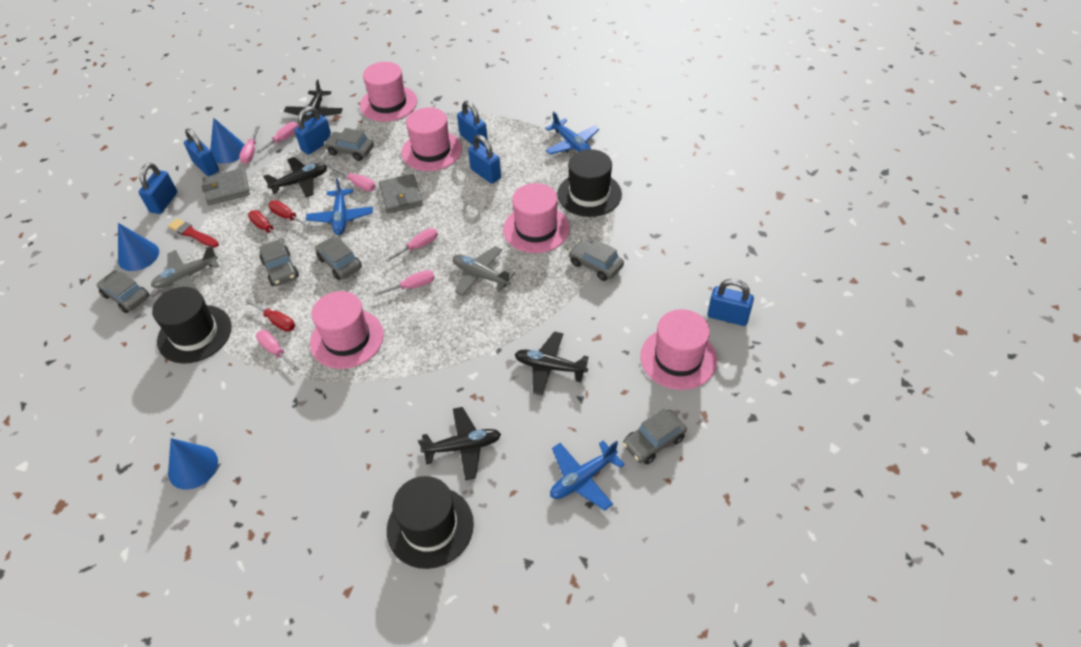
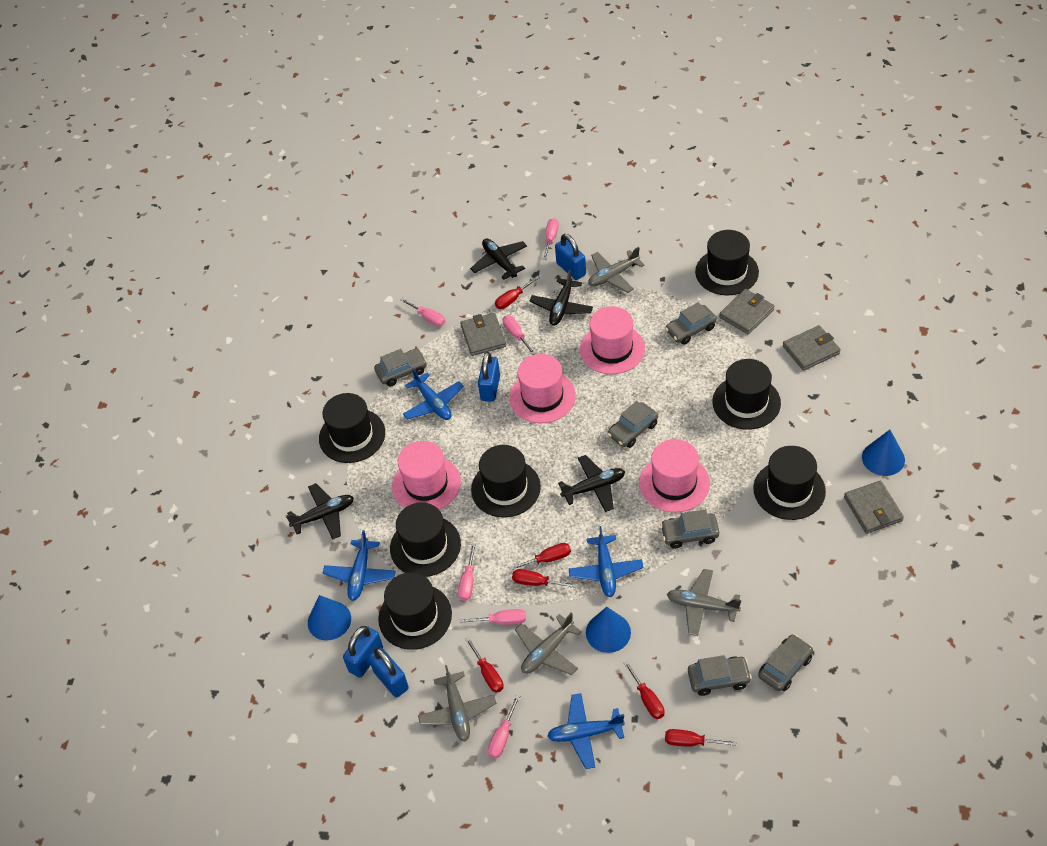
black hat: [152,287,231,364] [387,476,474,569] [557,149,622,217] = 3 -> [319,393,385,463] [378,572,452,650] [390,502,461,577] [471,445,541,518] [695,230,759,296] [712,359,781,430] [753,446,826,520] = 7
blue padlock: [139,163,177,214] [184,128,219,176] [294,106,331,155] [457,101,488,146] [468,135,501,184] [708,279,754,326] = 6 -> [343,626,383,678] [368,648,409,698] [478,352,500,402] [555,234,586,280] = 4
blue plane: [306,178,373,235] [545,111,599,154] [550,441,625,511] = 3 -> [323,530,396,601] [403,368,464,420] [547,693,625,769] [568,526,643,597] = 4
grey plane: [151,245,219,290] [453,246,515,296] = 2 -> [418,665,496,741] [515,613,582,675] [588,247,644,293] [667,569,741,636] = 4
grey wallet: [202,168,250,205] [379,174,423,214] = 2 -> [460,313,506,356] [719,289,774,334] [783,325,841,371] [844,481,904,534] = 4
pink hat: [310,291,384,369] [360,62,417,122] [401,107,462,171] [503,183,570,253] [640,309,717,390] = 5 -> [392,441,461,510] [509,354,576,423] [580,306,645,374] [639,439,710,513] = 4
red brush: [168,219,219,248] = 1 -> none = 0
red screwdriver: [246,299,295,332] [248,210,286,243] [269,200,312,229] = 3 -> [465,637,504,693] [495,276,540,309] [509,543,571,571] [512,569,577,588] [624,661,665,719] [665,729,736,747] = 6

